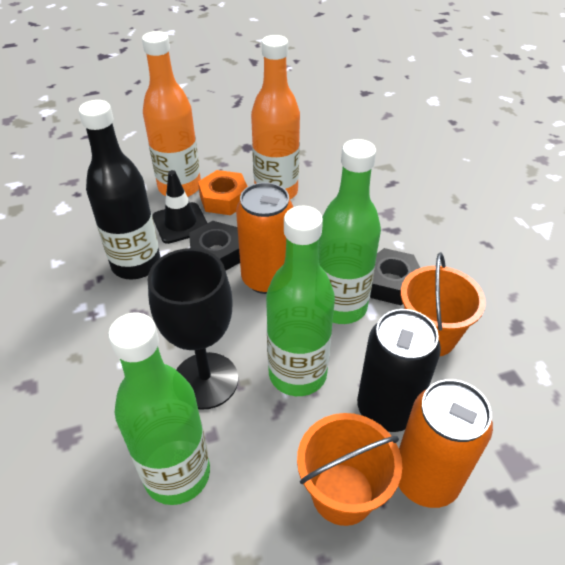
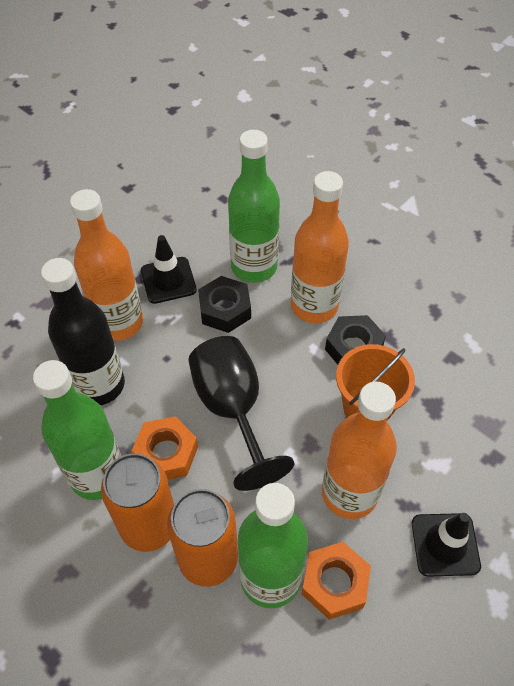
black can: [357,309,441,432] = 1 -> none = 0
black traffic cone: [152,170,207,244] = 1 -> [141,235,197,304] [412,513,481,577] = 2
orange bottle: [142,31,201,197] [251,35,300,199] = 2 -> [70,189,143,341] [291,171,349,323] [322,382,397,519] = 3
orange bucket: [297,413,402,526] [401,252,486,356] = 2 -> [336,344,415,421] = 1
orange nut: [198,170,248,215] = 1 -> [132,416,198,480] [302,542,371,620] = 2

